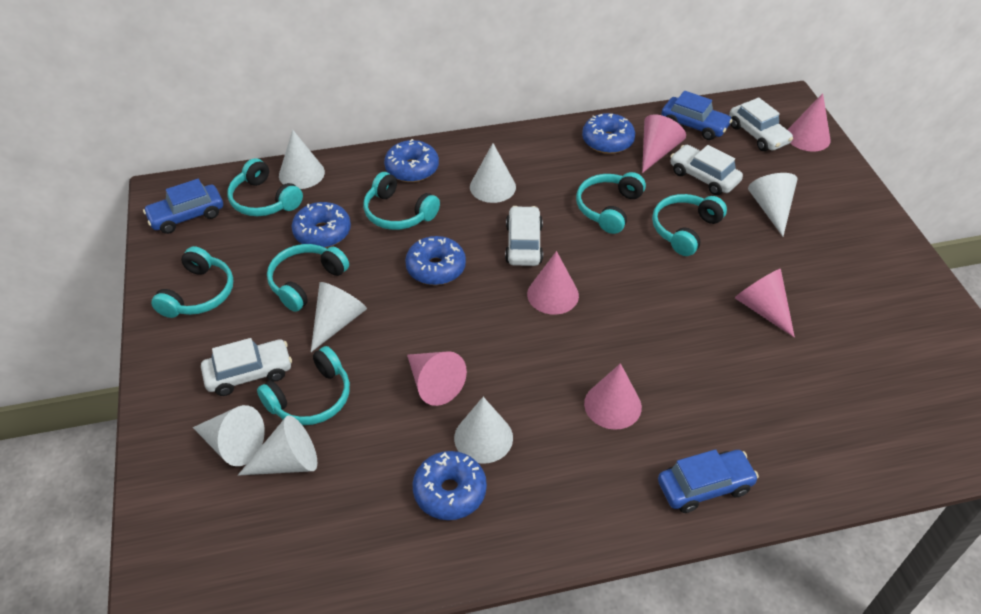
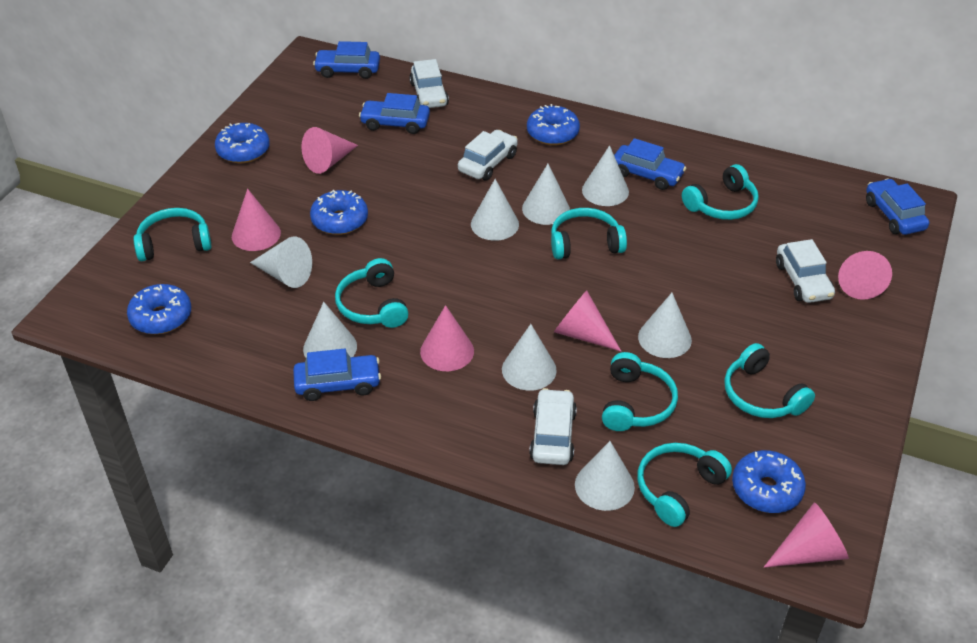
blue car: [143,179,223,234] [658,449,759,513] [661,91,733,140] = 3 -> [293,349,381,401] [313,41,380,79] [359,93,430,134] [614,138,686,190] [866,178,929,235] = 5
white cone: [193,405,265,466] [238,416,317,476] [279,130,325,189] [311,282,367,352] [454,397,513,463] [470,143,516,203] [748,173,797,236] = 7 -> [250,236,312,288] [303,302,357,358] [471,179,519,241] [502,324,557,391] [522,164,570,225] [575,441,635,511] [582,145,629,206] [638,293,692,358] = 8

